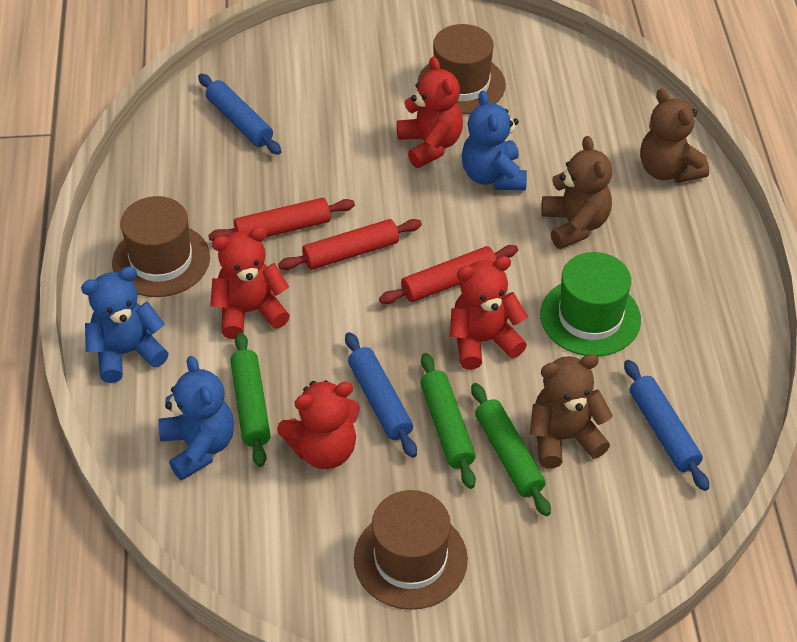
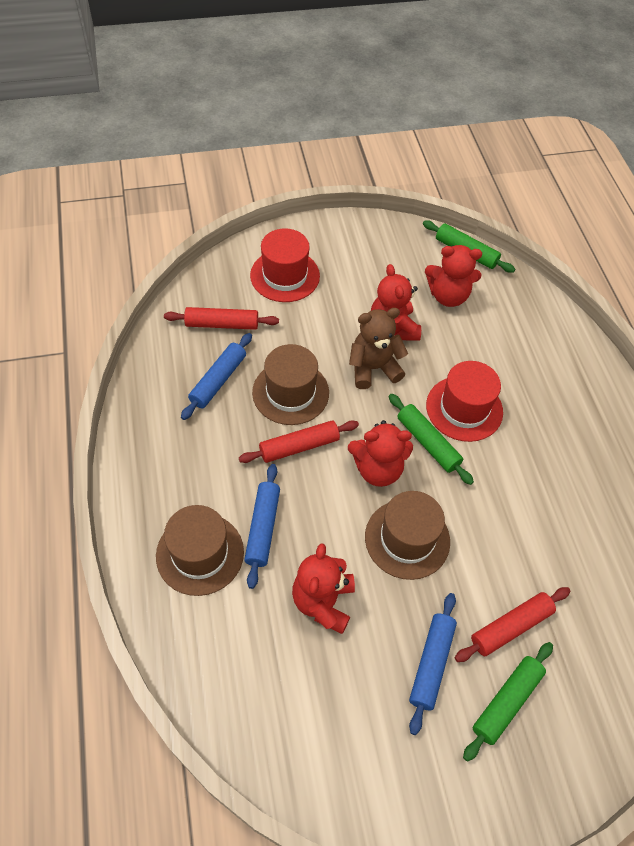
blue teddy bear: [81,266,169,383] [158,356,234,480] [462,91,527,190] = 3 -> none = 0
brown teddy bear: [530,354,613,469] [541,136,612,249] [640,88,709,183] = 3 -> [349,308,408,389] = 1
green hat: [540,252,641,356] = 1 -> none = 0
red hat: none = 0 -> [250,228,320,302] [426,361,503,442] = 2

